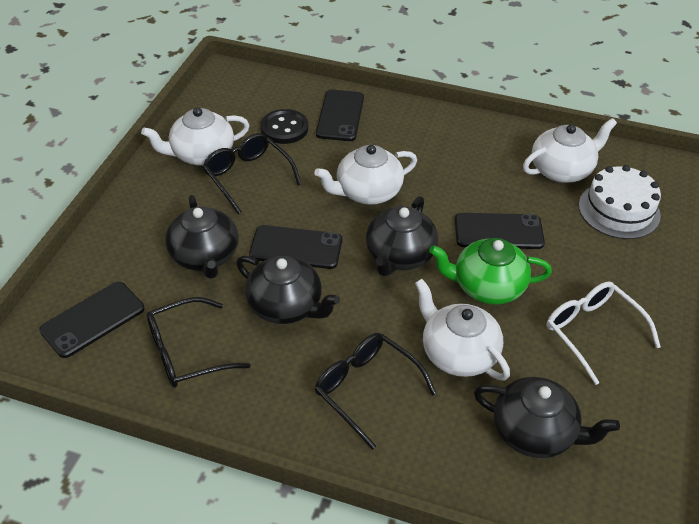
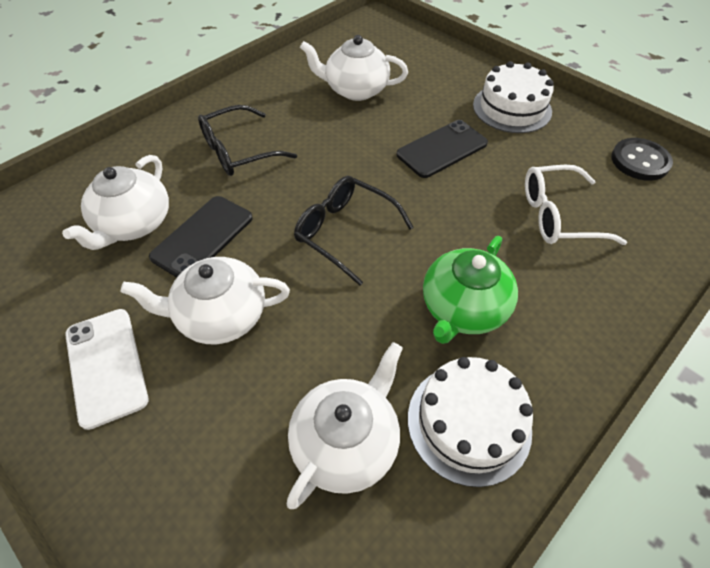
black glasses: [147,297,251,388] [203,133,302,214] [315,333,437,450] = 3 -> [198,105,297,176] [294,176,414,286] = 2
black phone: [39,282,144,358] [249,225,342,269] [316,90,364,141] [455,213,545,249] = 4 -> [149,196,253,278] [396,120,488,178] = 2
black teapot: [165,195,239,279] [236,256,340,324] [366,196,438,276] [474,377,620,458] = 4 -> none = 0
white cake: [579,165,661,239] = 1 -> [408,357,533,487] [473,61,554,133] = 2
white phone: none = 0 -> [65,309,148,430] = 1

